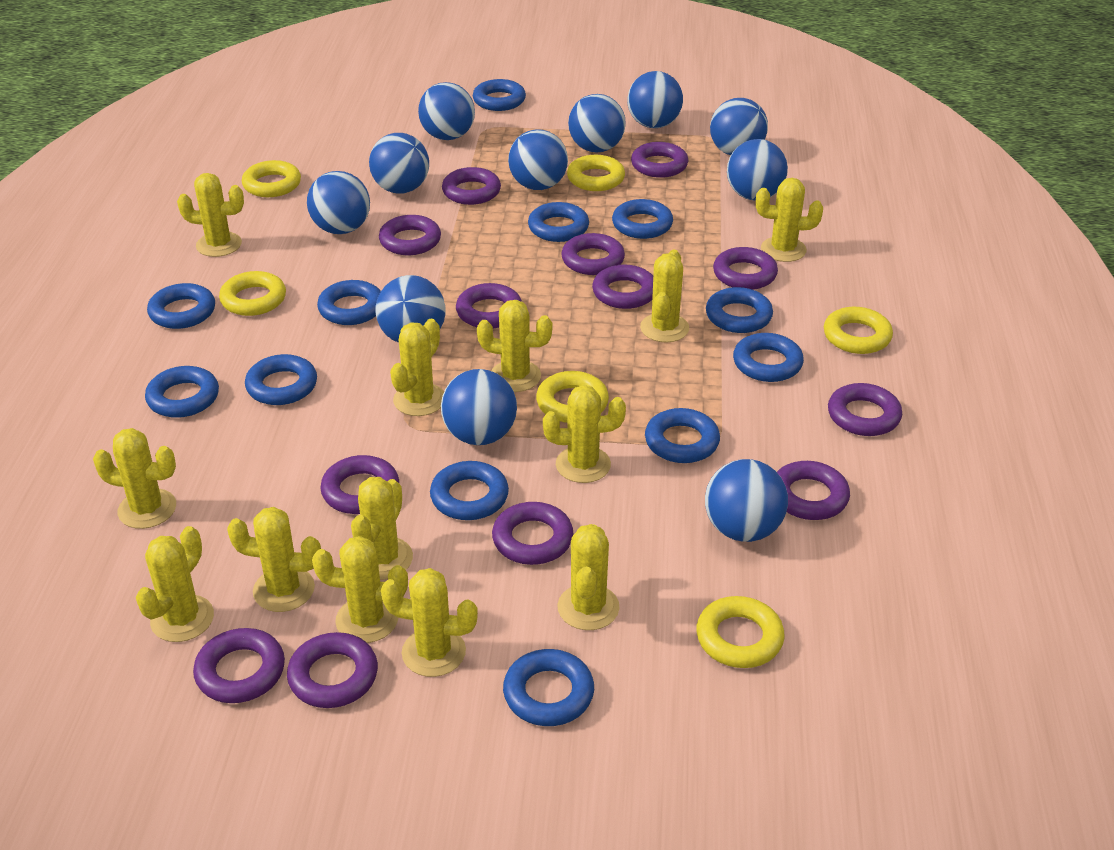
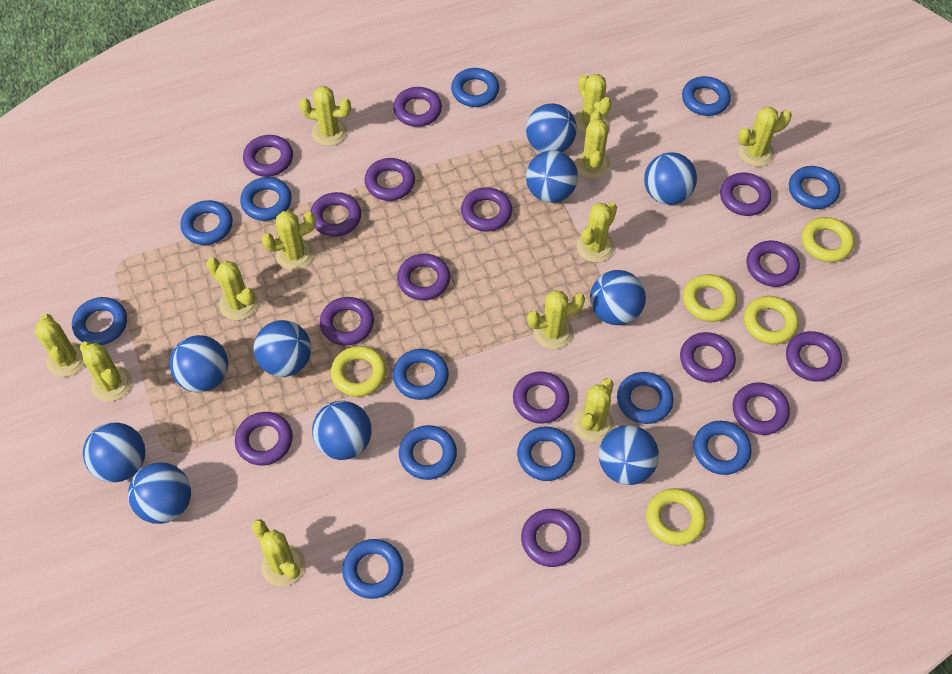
blue ball: [307,171,370,234] [369,133,429,193] [376,275,445,343] [418,82,475,140] [441,369,517,445] [508,129,568,190] [568,94,626,152] [627,71,683,128] [705,459,788,542] [710,98,768,155] [727,139,788,201] = 11 -> [83,422,145,483] [128,462,191,524] [169,335,228,393] [254,320,311,377] [312,401,372,460] [526,103,577,153] [526,150,578,203] [590,270,646,325] [599,425,659,485] [644,152,697,205] = 10
purple ring: [193,628,285,703] [287,632,378,708] [320,455,399,514] [379,215,441,255] [442,167,501,205] [456,283,522,328] [492,502,573,565] [561,233,625,275] [592,265,653,309] [631,142,688,178] [713,247,778,290] [777,461,850,520] [828,383,902,436] = 13 -> [235,412,293,465] [243,135,293,177] [310,192,361,237] [320,297,374,346] [365,158,415,201] [393,87,442,127] [397,253,450,300] [461,187,512,231] [513,371,569,424] [521,509,582,567] [680,332,736,383] [720,173,771,216] [733,382,790,435] [746,241,800,287] [786,331,842,382] = 15
yellow cactus: [93,428,176,529] [136,526,214,642] [177,173,244,257] [227,507,321,612] [312,536,408,643] [351,477,413,580] [381,568,478,677] [390,319,444,416] [477,300,552,392] [543,385,626,483] [558,524,620,630] [640,249,689,342] [756,178,823,262] = 13 -> [35,314,85,377] [80,341,132,402] [207,257,258,320] [252,520,305,587] [262,211,316,270] [299,86,351,146] [527,290,585,349] [573,378,614,442] [574,74,612,133] [574,110,611,179] [577,202,617,262] [738,107,792,167] = 12
yellow ring: [219,271,286,316] [242,160,301,197] [536,371,609,423] [567,155,625,191] [696,596,785,668] [824,307,893,354] = 6 -> [331,346,387,397] [646,488,706,546] [683,274,737,322] [744,296,799,344] [802,217,855,262] = 5

